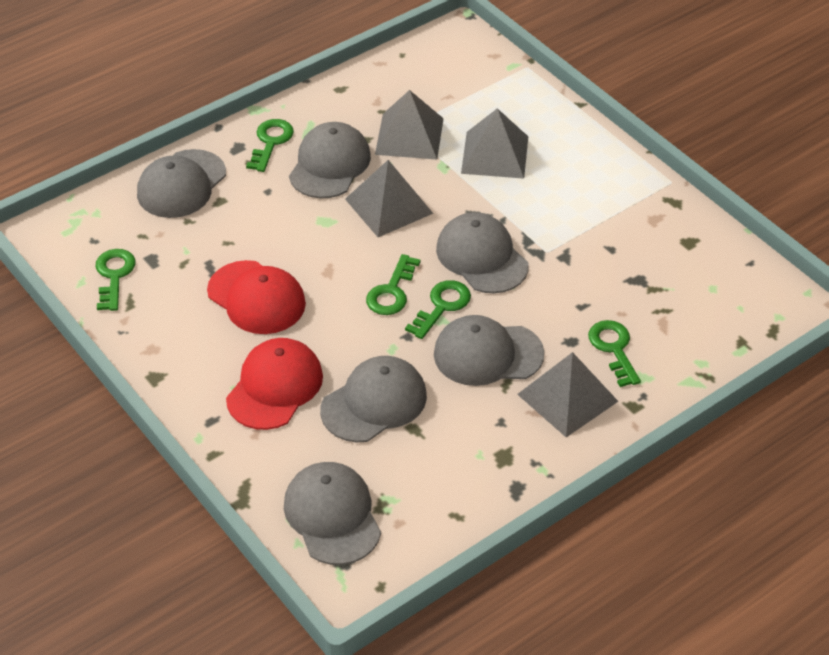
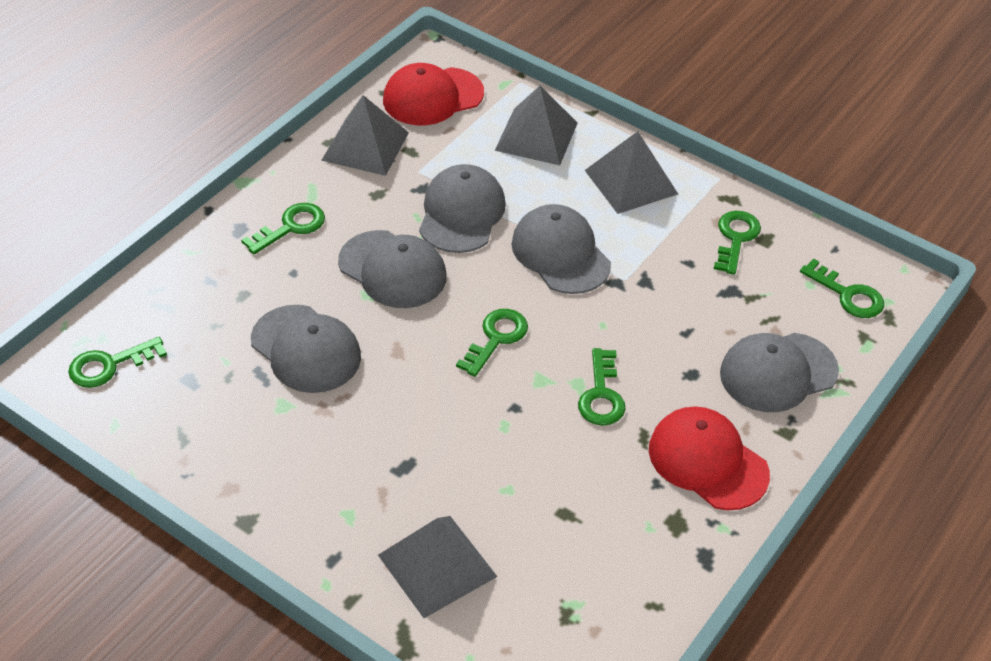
green key: [96,249,136,311] [246,119,294,172] [366,254,420,315] [405,280,471,339] [588,320,641,387] = 5 -> [68,337,167,388] [241,203,325,255] [456,309,528,377] [578,348,626,426] [714,211,761,275] [800,259,884,318] = 6
grey cap: [137,149,226,218] [284,462,381,565] [289,122,371,198] [320,356,427,443] [434,315,544,386] [436,212,528,293] = 6 -> [251,305,361,393] [338,230,447,308] [419,164,506,253] [511,204,611,294] [720,333,839,412] = 5

